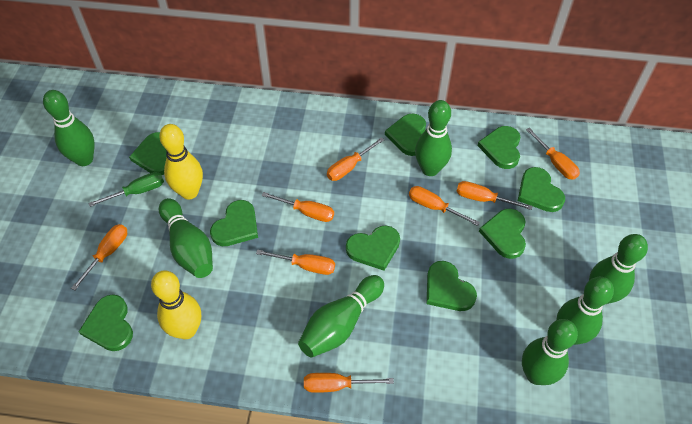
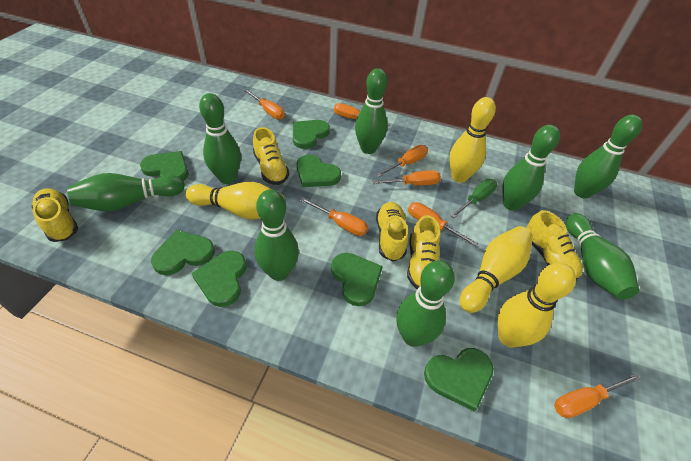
green bowling pin: [43,90,95,166] [159,198,213,278] [298,275,384,358] [415,100,452,176] [522,319,578,385] [556,277,614,345] [589,234,648,304] = 7 -> [67,173,185,211] [199,93,241,184] [254,189,299,281] [355,68,388,154] [396,260,455,347] [502,125,560,211] [566,213,639,300] [574,115,642,199] = 8
green heart: [79,294,133,351] [129,132,167,175] [210,200,258,246] [346,226,400,271] [385,114,426,156] [427,261,477,311] [477,126,521,169] [479,208,526,259] [518,167,565,212] = 9 -> [140,151,188,181] [151,230,215,275] [191,251,246,307] [293,120,330,149] [297,155,341,187] [331,253,383,306] [424,348,493,412] = 7
orange screwdriver: [71,224,127,290] [256,249,335,275] [262,192,334,222] [304,373,394,393] [327,137,384,181] [409,186,480,226] [456,181,533,210] [526,128,580,180] = 8 -> [244,89,285,120] [300,198,368,236] [334,103,391,126] [372,170,441,185] [377,145,428,177] [408,202,478,246] [554,374,641,418] = 7
yellow bowling pin: [151,270,201,339] [159,124,203,199] = 2 -> [186,182,285,219] [449,97,496,183] [460,226,533,313] [498,263,576,348] = 4
yellow shoe: none = 0 -> [32,188,78,242] [253,127,289,185] [376,202,408,262] [407,215,440,289] [527,210,583,281] = 5

